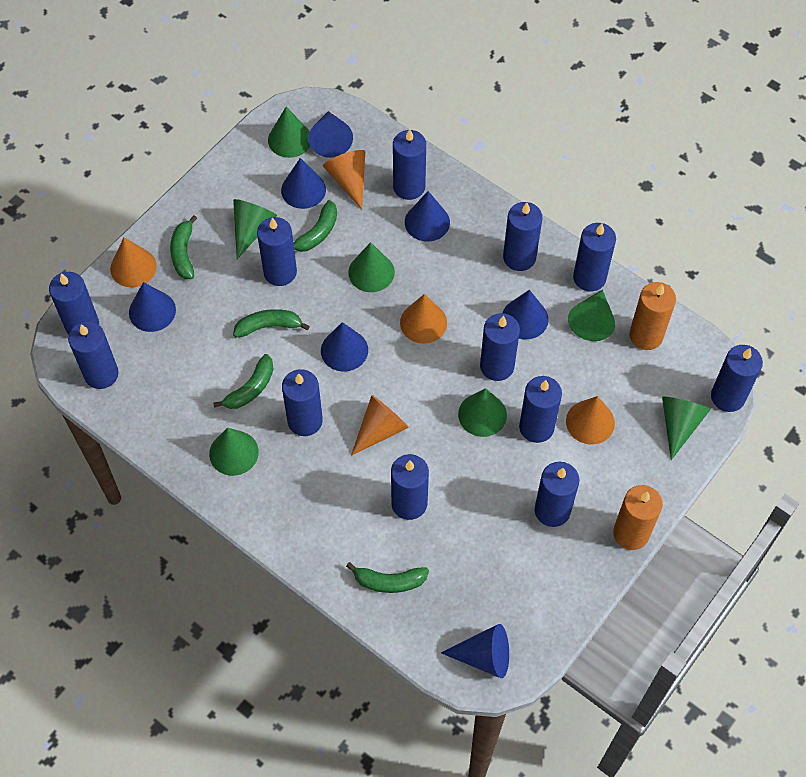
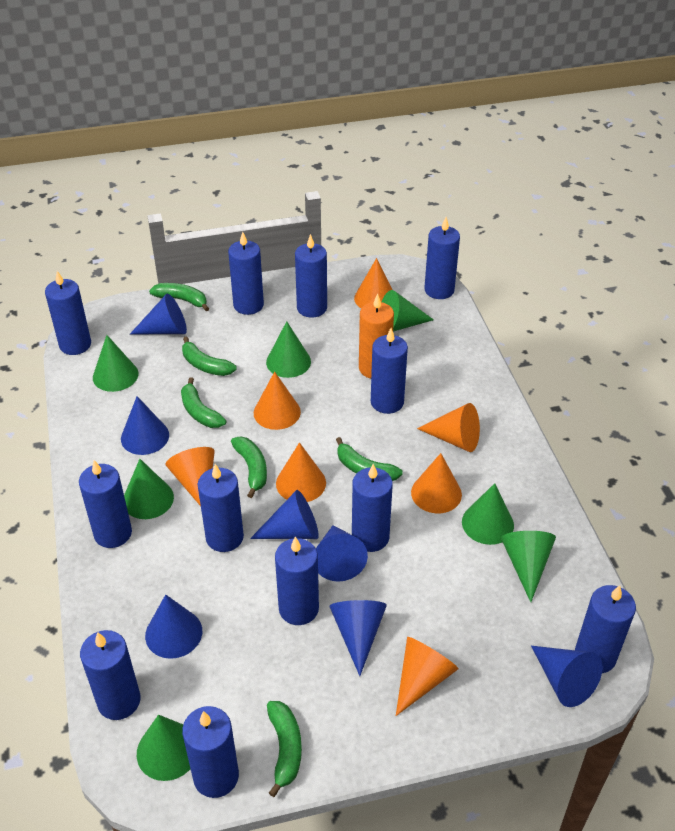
green banana: [170,215,197,279] [213,354,274,409] [233,309,310,338] [294,200,337,252] [346,562,429,593] = 5 -> [149,283,209,311] [181,377,226,428] [182,337,237,376] [231,437,267,498] [267,701,302,797] [336,437,403,481] = 6
orange candle: [613,485,663,550] [629,282,676,350] = 2 -> [359,294,394,379] = 1
orange cone: [110,237,157,287] [323,150,365,209] [351,395,409,456] [400,294,447,343] [566,396,615,444] = 5 -> [166,447,215,506] [254,372,301,430] [276,442,326,502] [354,258,392,308] [396,637,459,716] [411,453,462,513] [417,403,480,452] = 7

